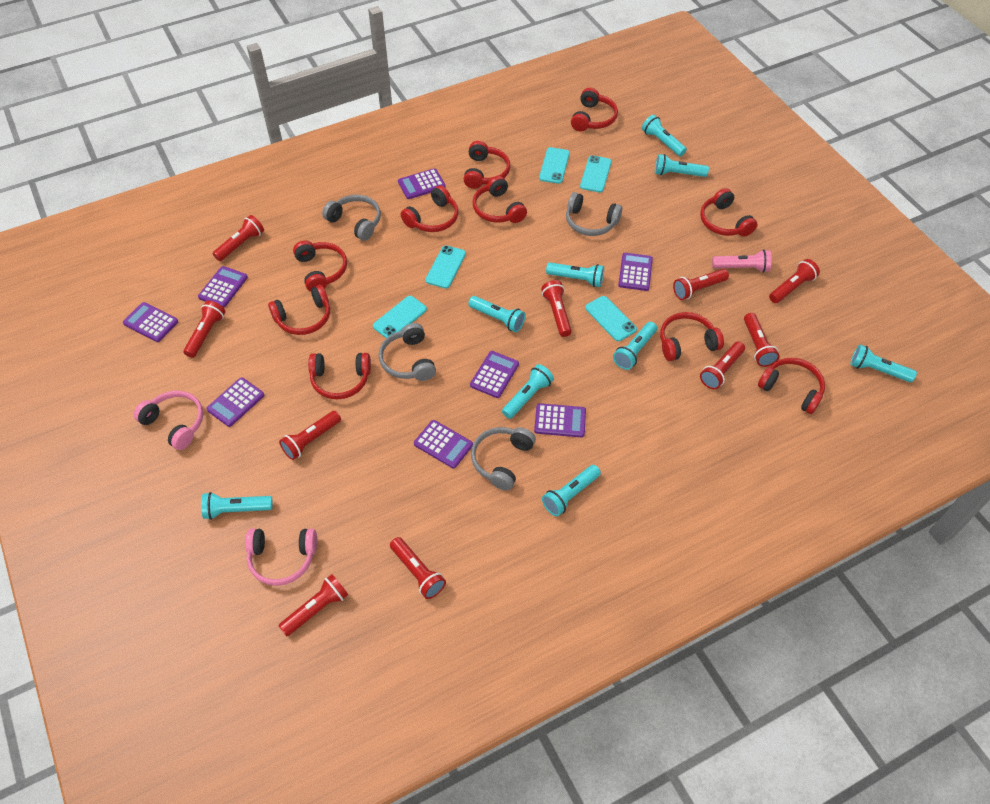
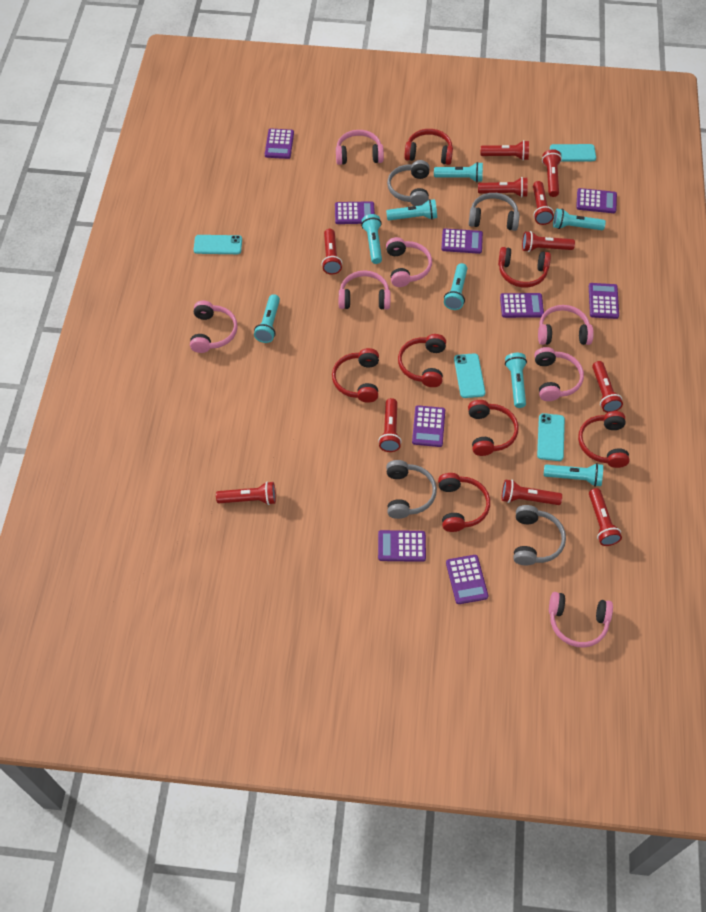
pink flashlight: [712,249,772,273] = 1 -> none = 0
pink headphones: [134,391,203,450] [245,529,317,586] = 2 -> [190,301,238,353] [336,130,384,165] [339,270,390,309] [386,237,432,287] [534,347,584,401] [538,305,594,345] [549,592,613,648] = 7
purple calculator: [123,302,178,342] [198,266,248,308] [206,377,264,427] [398,168,446,199] [414,420,473,468] [470,351,519,398] [534,403,586,437] [618,253,653,291] = 8 -> [265,128,294,159] [335,201,375,224] [378,530,426,562] [412,405,445,447] [441,228,483,254] [446,555,488,604] [500,293,544,318] [576,188,617,213] [589,283,619,319] = 9
red flashlight: [183,301,226,358] [213,215,264,261] [278,574,348,636] [279,411,341,460] [390,537,446,599] [541,280,572,337] [673,269,729,300] [700,341,745,389] [744,313,780,367] [769,259,820,303] = 10 -> [216,481,276,505] [322,229,342,275] [378,398,402,452] [478,177,528,197] [481,140,529,160] [502,479,562,505] [522,231,575,252] [533,181,554,225] [542,149,562,197] [589,488,622,546] [592,361,623,413] = 11
red headphones: [268,285,330,335] [293,240,347,292] [308,353,371,399] [401,185,459,232] [463,141,510,189] [472,176,527,223] [571,88,618,132] [660,312,724,361] [700,188,758,237] [758,358,825,414] = 10 -> [332,348,379,403] [398,334,446,387] [404,129,453,165] [438,473,490,532] [468,400,518,456] [498,247,551,288] [578,411,629,468] = 7
turquoise flashlight: [201,492,273,520] [468,296,526,332] [502,364,554,419] [542,465,601,516] [546,262,604,287] [613,322,657,370] [642,115,687,156] [655,154,709,177] [850,344,917,382] = 9 -> [254,294,280,343] [361,214,382,264] [386,199,437,220] [434,162,483,182] [444,263,467,310] [505,353,527,408] [544,463,603,487] [553,208,606,230] = 8
turquoise phone: [373,296,427,338] [425,245,466,288] [539,147,570,184] [580,155,612,192] [585,296,637,341] = 5 -> [194,235,242,254] [454,353,485,398] [537,413,565,461] [550,144,596,162] = 4

